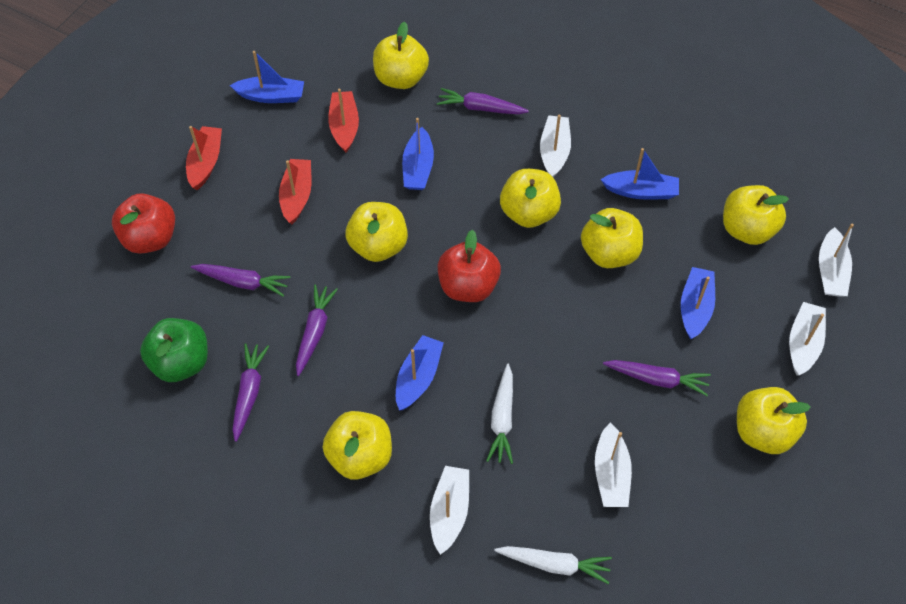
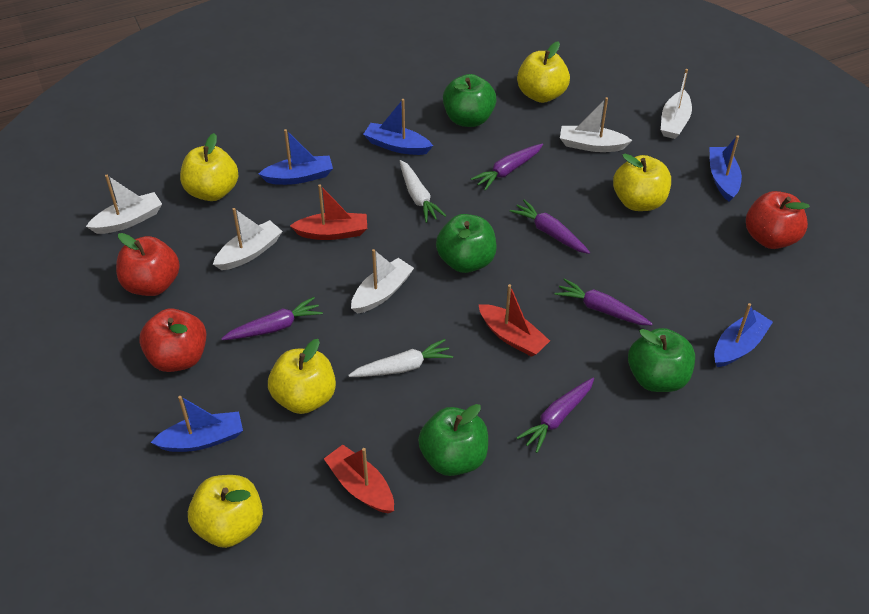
green apple: [140,318,208,382] = 1 -> [418,404,488,476] [436,214,497,273] [443,74,497,127] [628,328,695,392] = 4
red apple: [112,193,175,253] [438,230,501,302] = 2 -> [116,233,180,296] [139,308,206,372] [746,191,810,249] = 3
yellow apple: [323,411,392,480] [346,202,408,262] [373,22,429,89] [500,169,561,228] [581,208,643,268] [723,185,789,245] [737,387,811,454] = 7 -> [180,133,238,201] [188,475,263,548] [268,339,336,414] [517,41,570,103] [613,154,671,211] = 5

